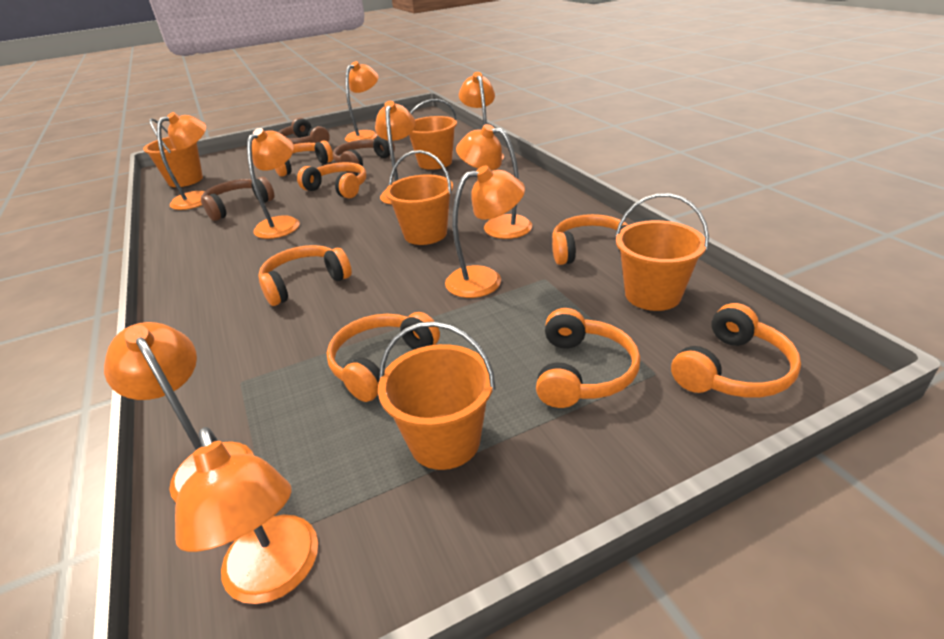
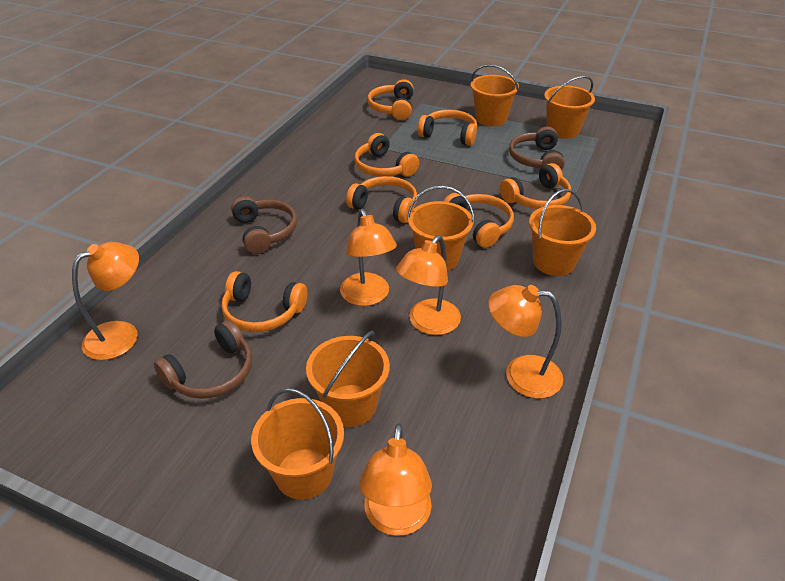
orange bucket: [143,118,203,187] [378,322,496,470] [385,150,453,245] [409,99,457,170] [615,193,709,311] = 5 -> [251,388,344,500] [306,331,390,427] [407,186,474,271] [470,64,519,126] [529,189,596,276] [544,76,595,139] = 6
orange lamp: [104,322,254,502] [157,112,207,210] [175,427,318,604] [247,128,300,239] [345,61,379,142] [375,101,415,205] [445,165,525,298] [456,124,532,239] [459,72,504,160] = 9 -> [72,242,139,360] [340,209,397,306] [359,423,432,536] [396,235,461,335] [488,285,563,398] = 5

